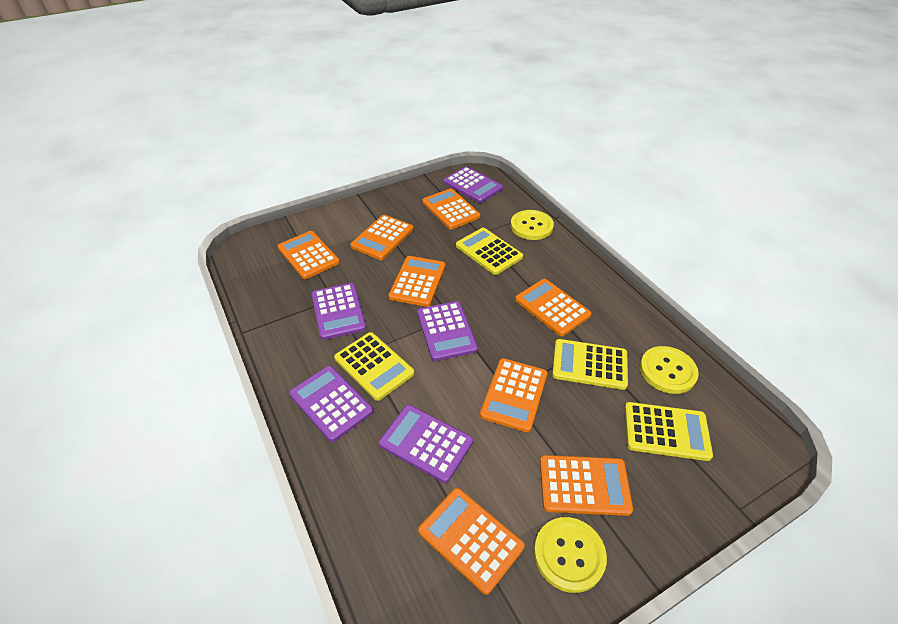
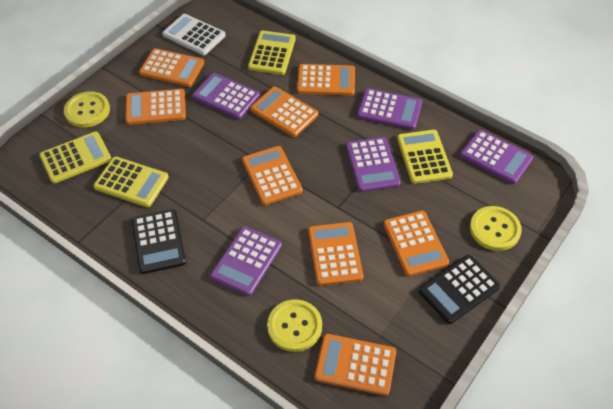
black calculator: none = 0 -> [132,209,186,274] [419,255,500,324] = 2
white calculator: none = 0 -> [162,14,226,55] = 1

